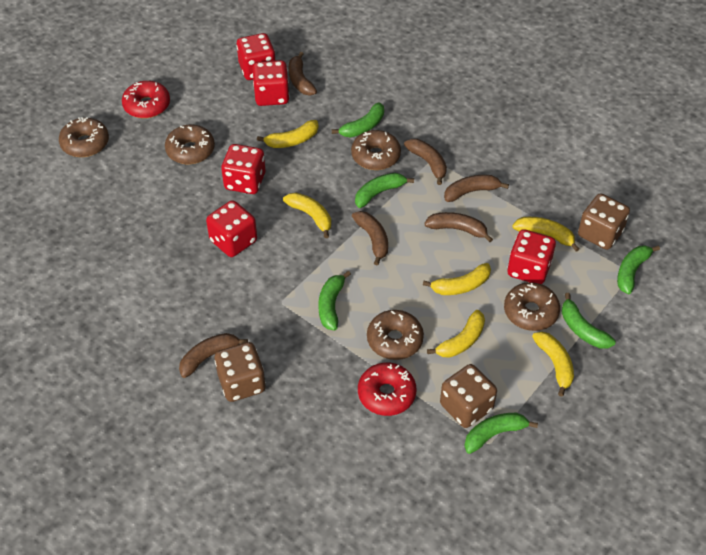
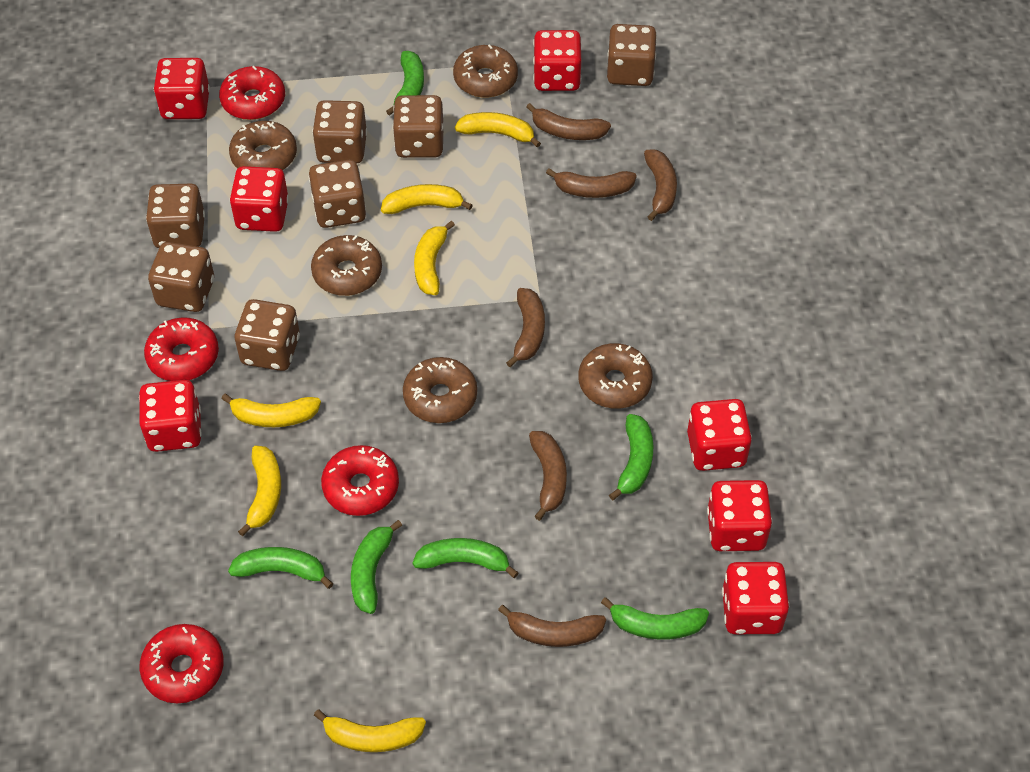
brown dice: [215,342,266,402] [440,364,497,428] [578,193,630,250] = 3 -> [146,184,205,248] [148,242,214,312] [235,299,300,371] [309,160,366,228] [312,100,367,164] [393,95,444,158] [607,24,657,86] = 7
red dice: [206,200,257,257] [221,144,265,194] [236,33,275,80] [253,60,290,106] [508,229,556,284] = 5 -> [139,380,202,452] [154,58,210,119] [230,166,289,232] [533,30,582,91] [687,399,752,471] [707,480,772,551] [722,562,789,634] = 7
red donut: [122,81,170,118] [358,363,416,416] = 2 -> [139,624,224,703] [144,317,219,381] [219,66,285,120] [321,445,399,516] = 4

